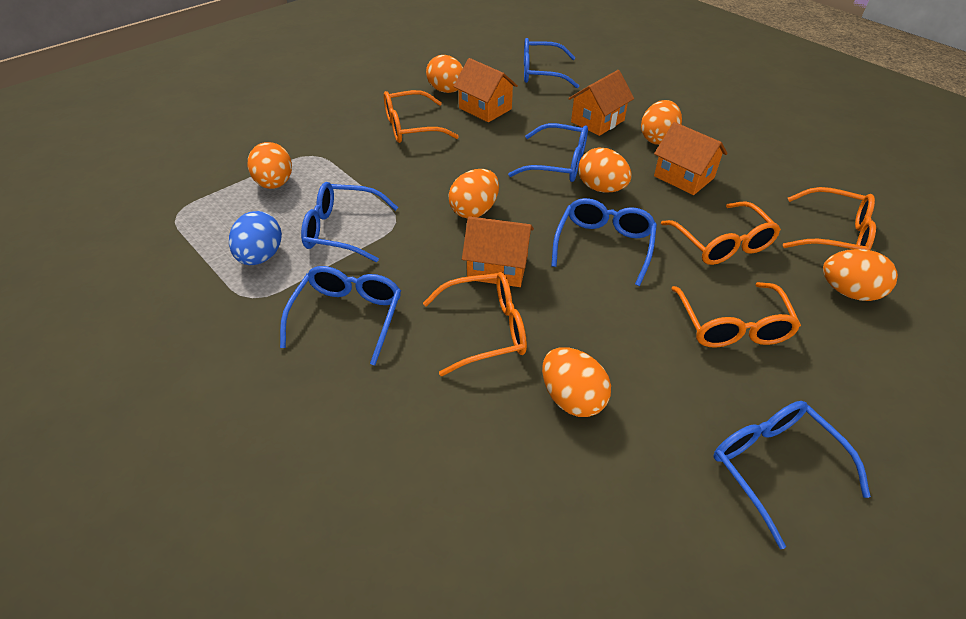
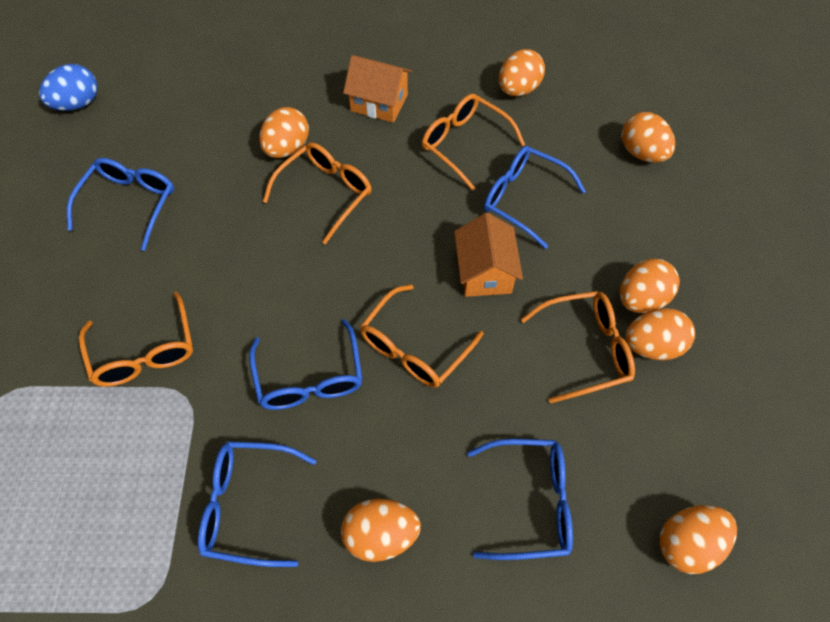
blue glasses: [280,266,401,365] [301,182,398,262] [508,123,588,182] [524,38,579,88] [551,198,657,286] [713,401,871,549] = 6 -> [67,158,174,251] [198,441,316,567] [249,319,363,410] [467,439,573,560] [484,146,586,249] = 5
orange house: [453,58,518,122] [462,216,534,287] [568,70,634,136] [654,122,728,195] = 4 -> [343,55,412,123] [454,213,523,297] = 2

